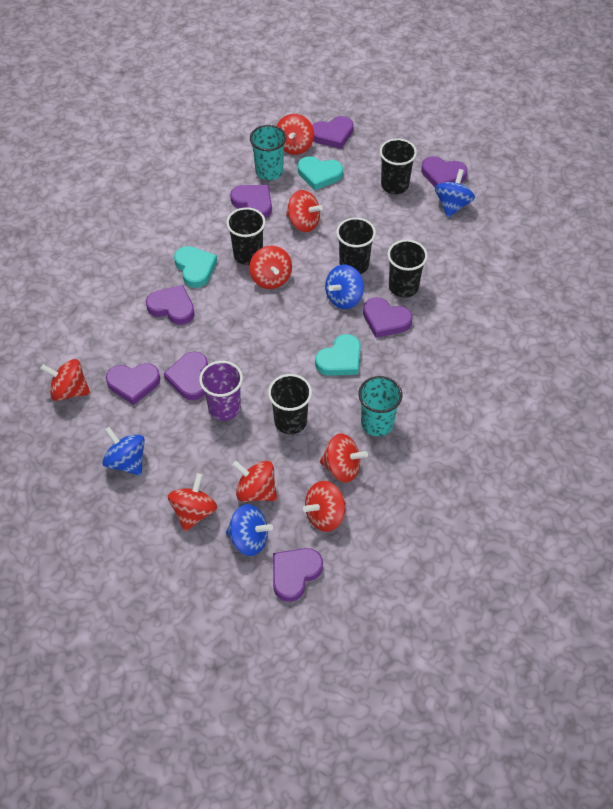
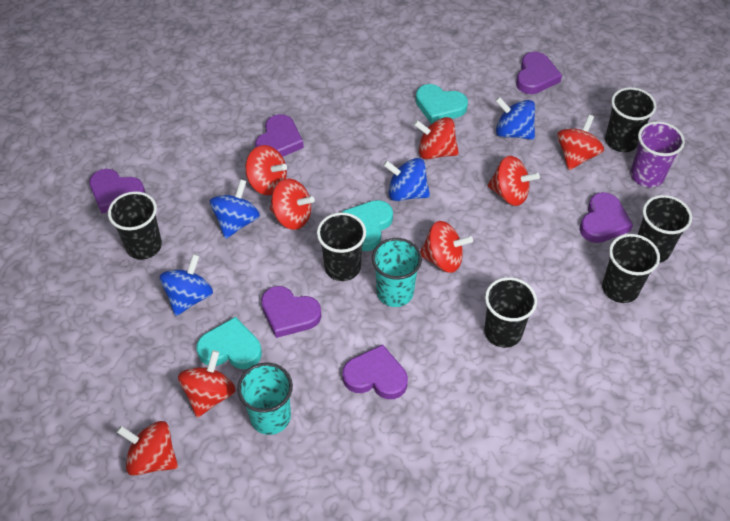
black cup: [226,207,266,265] [268,374,312,434] [336,217,376,274] [380,138,417,194] [387,240,428,298] = 5 -> [108,191,162,260] [317,212,366,281] [484,277,537,348] [602,234,660,303] [605,87,656,152] [638,195,692,263] = 6
purple heart: [106,363,160,405] [146,285,195,325] [164,351,208,400] [230,185,272,218] [273,548,323,602] [312,116,354,149] [363,297,413,338] [421,156,468,187] = 8 -> [89,169,145,214] [255,114,304,157] [261,286,321,338] [343,344,408,399] [516,52,562,94] [580,192,633,243] = 6

